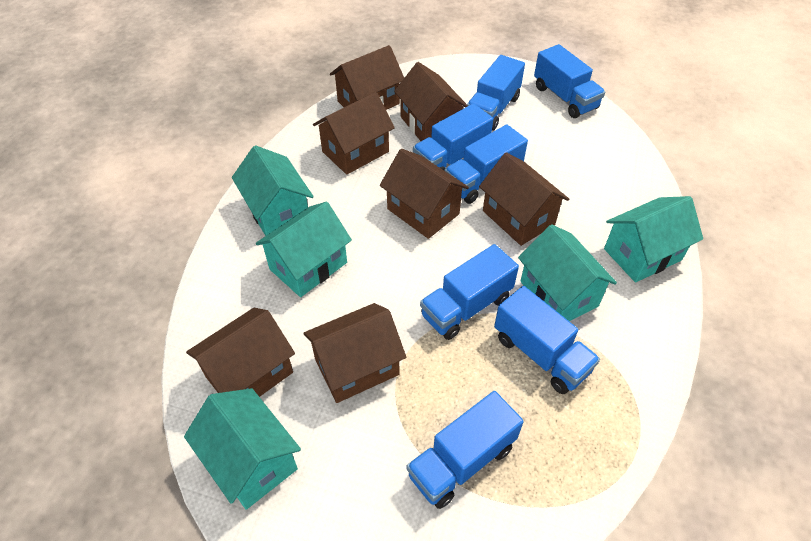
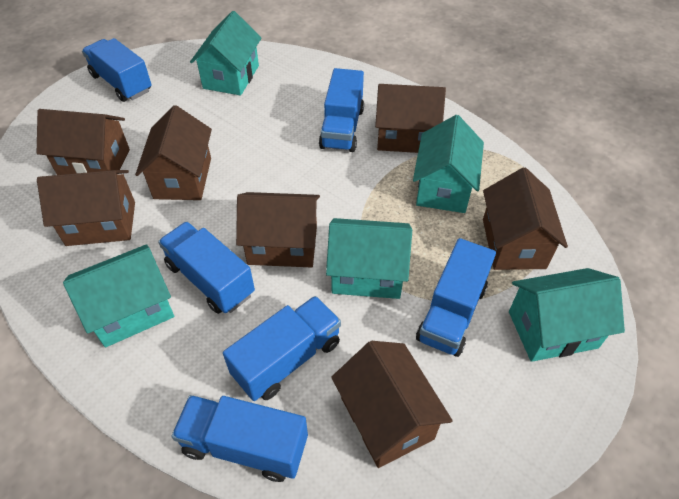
blue truck: [407,391,524,509] [413,104,493,171] [420,244,519,340] [445,124,528,204] [467,55,525,131] [494,286,600,394] [534,44,605,118] = 7 -> [82,38,152,102] [158,222,255,314] [171,395,308,482] [223,296,341,401] [319,68,364,152] [416,238,496,357] = 6

